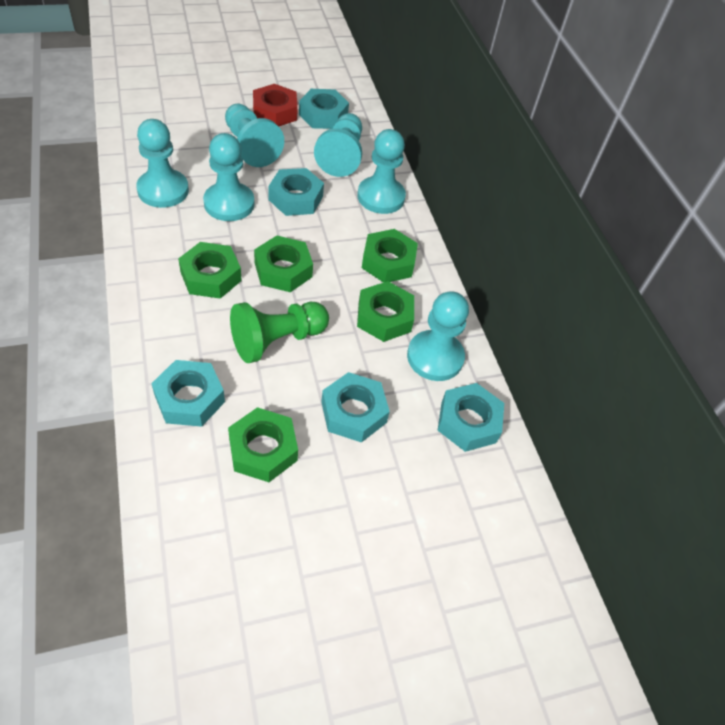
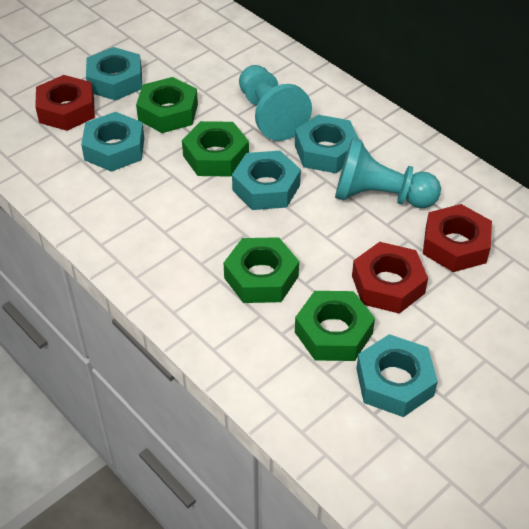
green nut: [178,242,242,299] [228,407,298,482] [254,236,313,292] [357,281,414,342] [362,229,418,283] = 5 -> [136,77,198,133] [182,121,249,177] [224,237,299,303] [295,291,375,361] = 4
green pawn: [230,302,329,363] = 1 -> none = 0
red nut: [253,84,298,127] = 1 -> [35,75,95,131] [352,242,428,314] [423,204,492,272] = 3
turquoise pawn: [136,119,189,208] [203,133,255,221] [225,104,284,167] [314,113,362,177] [357,129,406,214] [407,291,469,381] = 6 -> [239,65,312,141] [335,138,441,208] = 2

